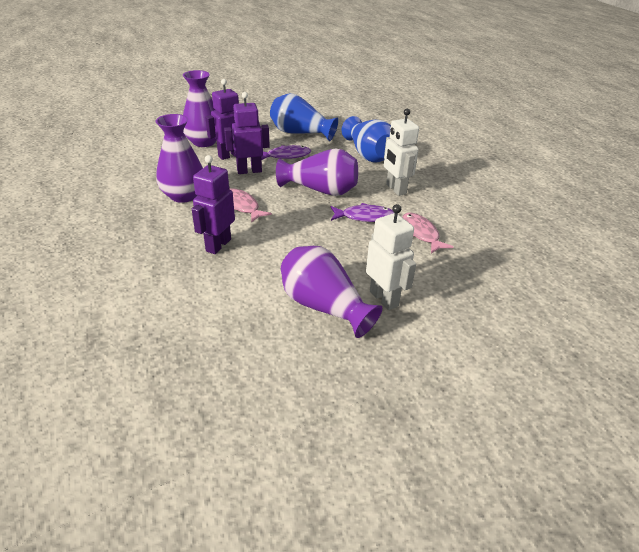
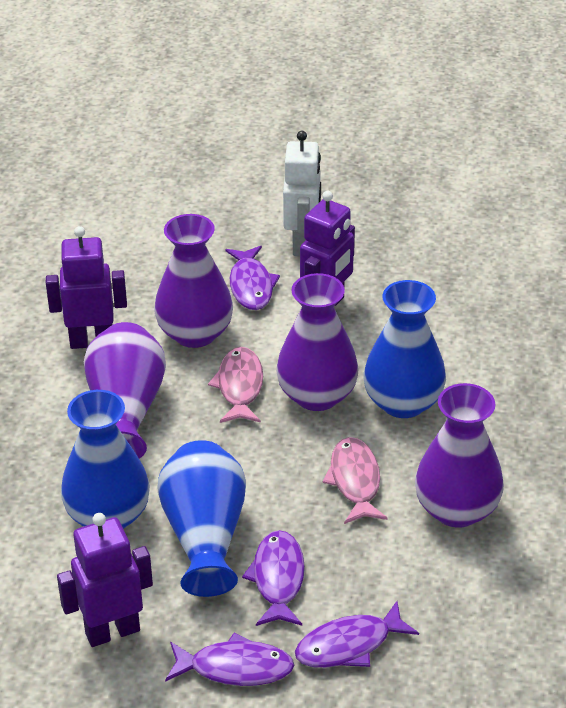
blue vase: [270,93,338,141] [342,116,391,163] = 2 -> [61,390,150,529] [157,440,246,597] [364,280,446,418] = 3
purple fish: [261,145,311,160] [331,203,394,222] = 2 -> [165,632,294,686] [226,246,280,310] [242,530,305,626] [295,601,419,668] = 4
white robot: [366,204,416,310] [384,109,419,196] = 2 -> [283,131,321,256] = 1

